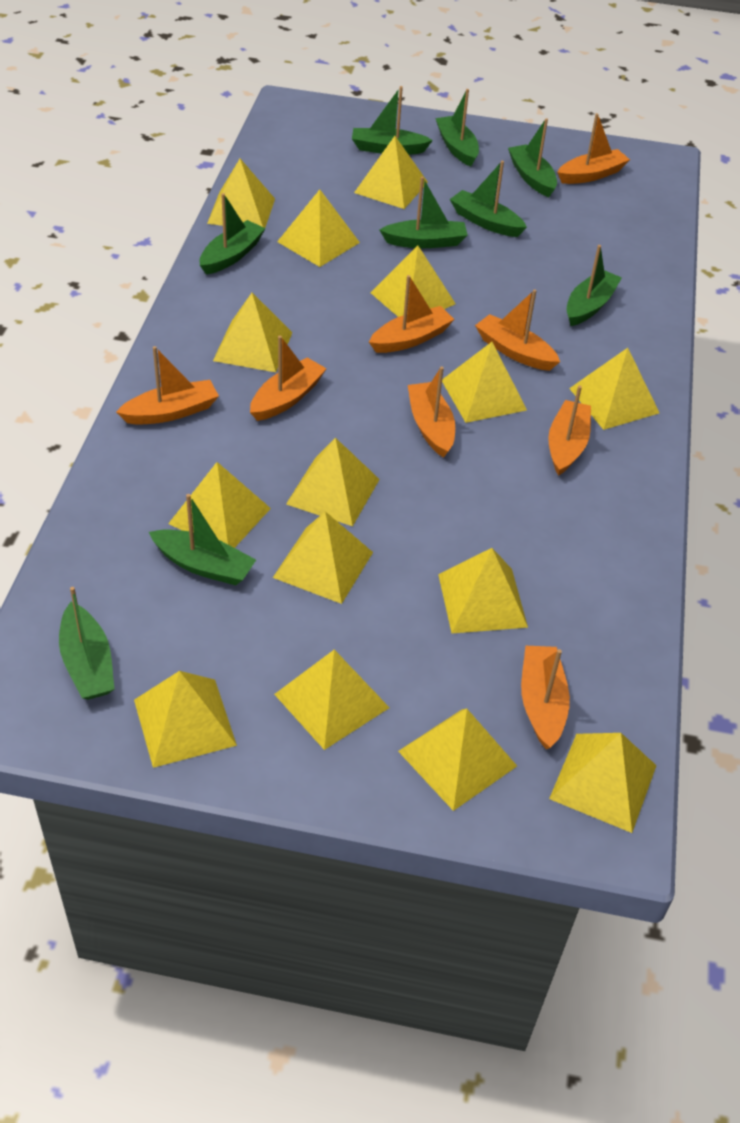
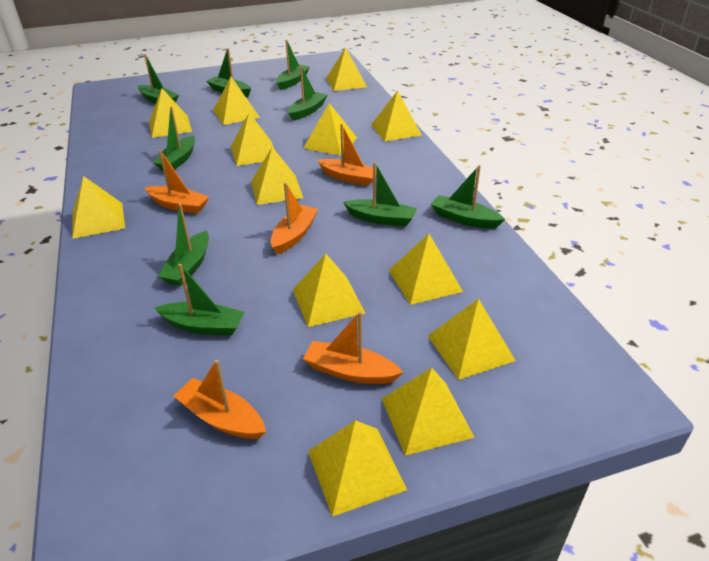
orange boat: [116,346,219,425] [250,336,327,421] [369,275,454,353] [408,366,455,458] [475,289,560,371] [521,646,570,749] [548,385,591,476] [557,113,630,184] = 8 -> [145,150,209,214] [174,360,266,439] [270,183,318,254] [303,311,403,384] [317,124,381,186] = 5
yellow pyramid: [134,671,237,768] [168,462,271,548] [207,159,275,228] [213,293,292,372] [273,511,373,604] [274,650,390,750] [277,190,360,267] [286,438,380,526] [354,136,428,209] [371,245,456,317] [398,709,517,811] [438,548,528,633] [442,342,527,423] [549,733,657,833] [569,348,659,430] = 15 -> [72,176,125,239] [149,89,192,138] [213,77,260,125] [231,113,274,166] [251,147,303,205] [293,254,365,327] [304,103,357,156] [308,420,407,517] [326,47,367,91] [371,91,422,142] [382,368,475,456] [389,234,463,305] [428,299,516,380] = 13

